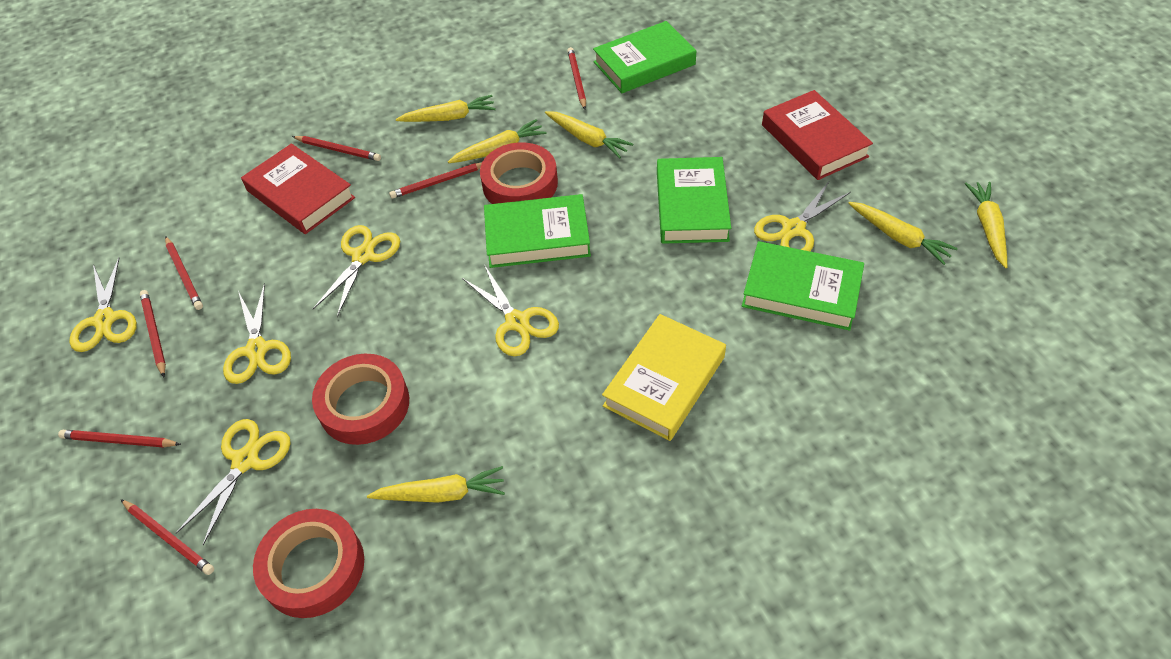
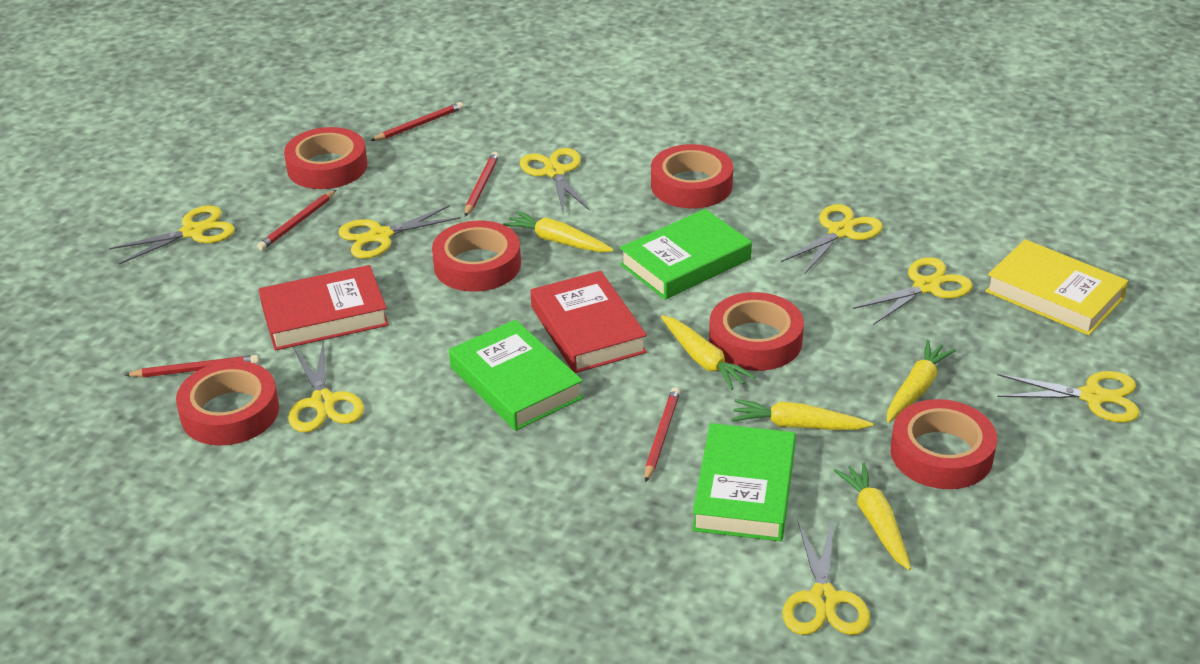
green book: [484,194,591,268] [593,21,696,93] [657,157,731,244] [742,241,864,331] = 4 -> [449,320,583,431] [620,209,752,300] [692,423,796,541] = 3
red pencil: [58,430,181,448] [121,499,214,575] [140,290,166,377] [165,236,203,310] [292,136,381,161] [389,163,482,199] [567,47,586,110] = 7 -> [125,355,259,377] [257,190,336,250] [371,102,463,141] [465,152,499,217] [645,387,680,483] = 5
red tape: [253,509,364,618] [312,354,409,445] [480,142,558,204] = 3 -> [176,361,279,446] [284,127,367,189] [432,221,521,292] [651,144,733,208] [709,292,804,371] [891,399,997,489] = 6
yellow carrot: [367,466,505,503] [396,95,496,122] [448,119,546,163] [545,111,633,158] [848,202,958,265] [965,182,1007,268] = 6 -> [503,211,614,252] [661,315,756,390] [732,399,873,430] [834,463,911,570] [887,340,956,423] = 5
yellow scissors: [70,257,137,352] [176,419,291,545] [223,283,291,384] [313,225,400,317] [462,264,559,356] [754,182,851,251] = 6 -> [109,206,235,264] [288,340,364,433] [338,205,461,259] [520,148,590,213] [781,204,883,273] [782,519,870,635] [853,257,973,325] [997,371,1139,423] = 8

